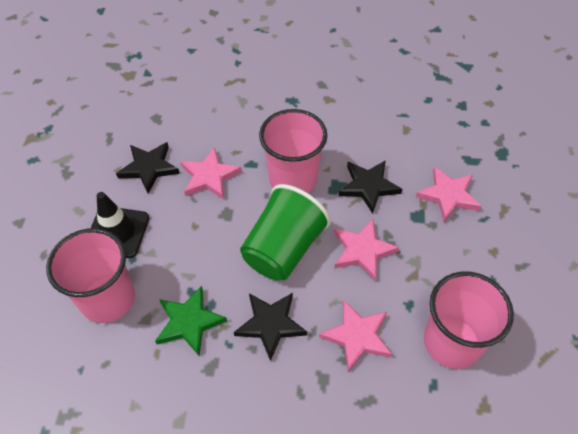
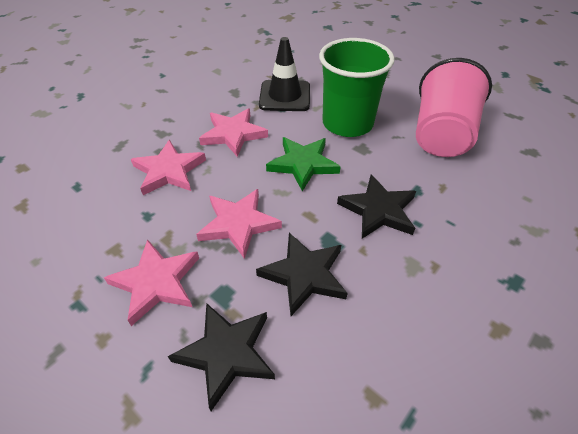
pink cup: [46,228,135,323] [259,109,327,193] [424,271,514,369] = 3 -> [416,58,492,157] = 1

